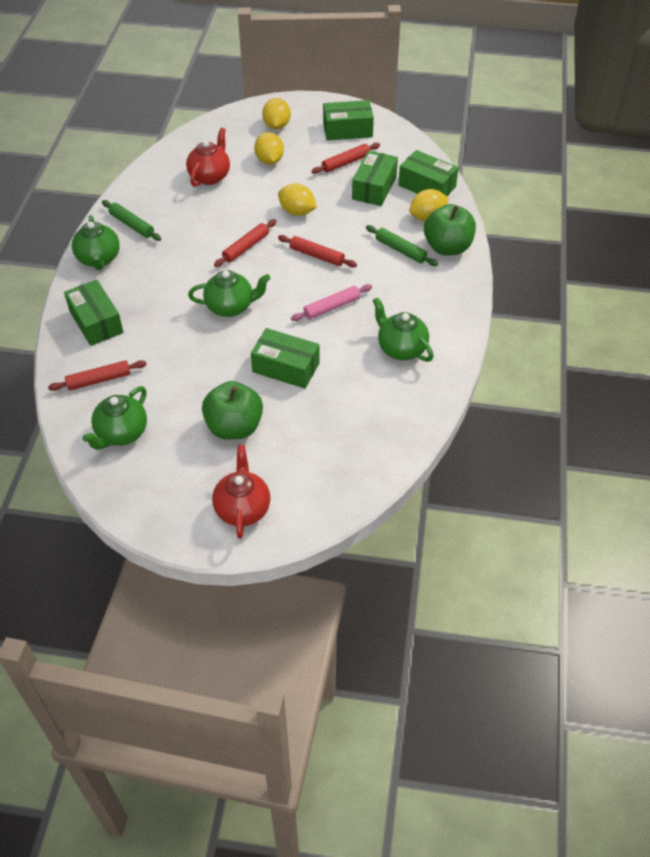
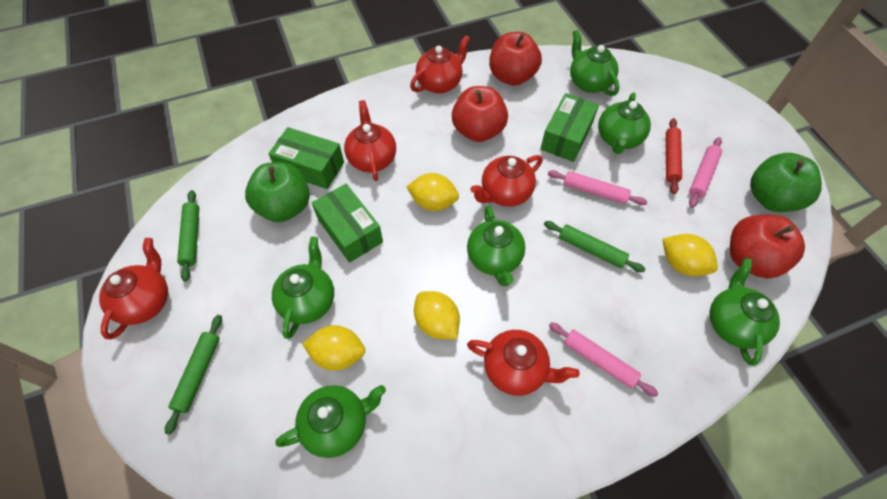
green box: [64,280,124,346] [251,328,319,389] [323,100,374,141] [352,151,398,206] [398,150,459,196] = 5 -> [268,127,344,189] [312,184,383,263] [541,93,599,162] = 3
green rolling pin: [102,200,161,241] [366,225,438,266] = 2 -> [165,315,222,435] [177,190,199,282] [544,221,645,272] = 3
green teapot: [72,215,120,270] [83,386,147,450] [188,270,271,317] [373,297,434,362] = 4 -> [272,237,334,339] [275,385,386,458] [467,205,525,287] [570,30,620,96] [598,92,651,154] [709,258,780,365] = 6
pink rolling pin: [291,284,372,321] = 1 -> [548,170,647,205] [549,322,658,397] [689,137,722,208] = 3
red apple: none = 0 -> [452,86,508,142] [489,32,542,86] [730,215,805,278] = 3
red rolling pin: [48,360,146,391] [214,219,276,267] [278,235,357,267] [311,143,380,174] = 4 -> [666,118,682,194] = 1
red teapot: [186,128,230,187] [212,445,270,539] = 2 -> [99,238,168,340] [344,100,396,181] [410,35,471,94] [467,330,580,396] [470,155,543,207] = 5

